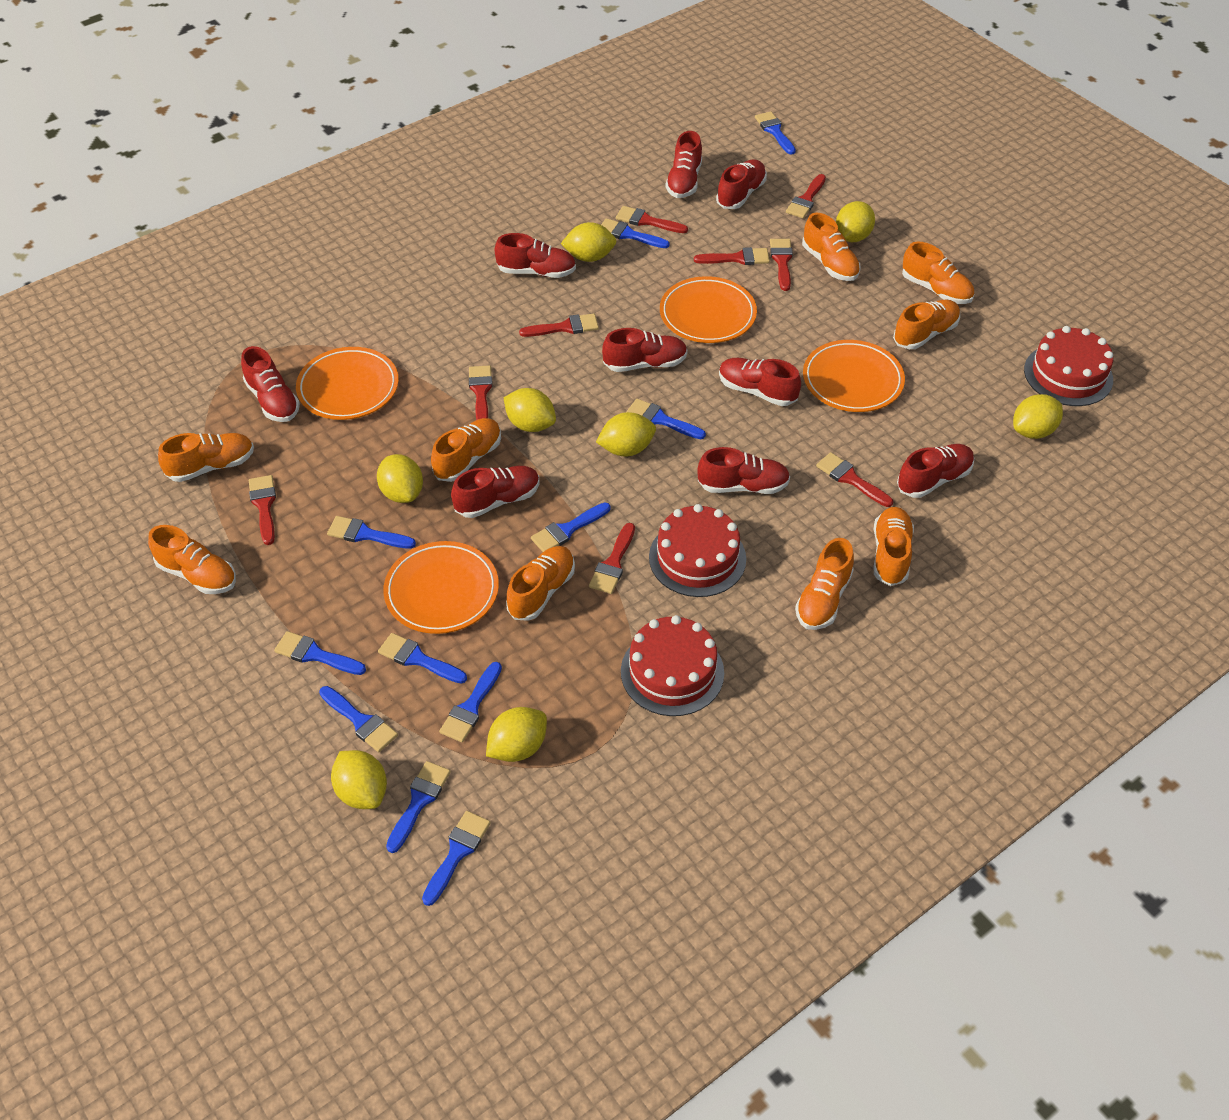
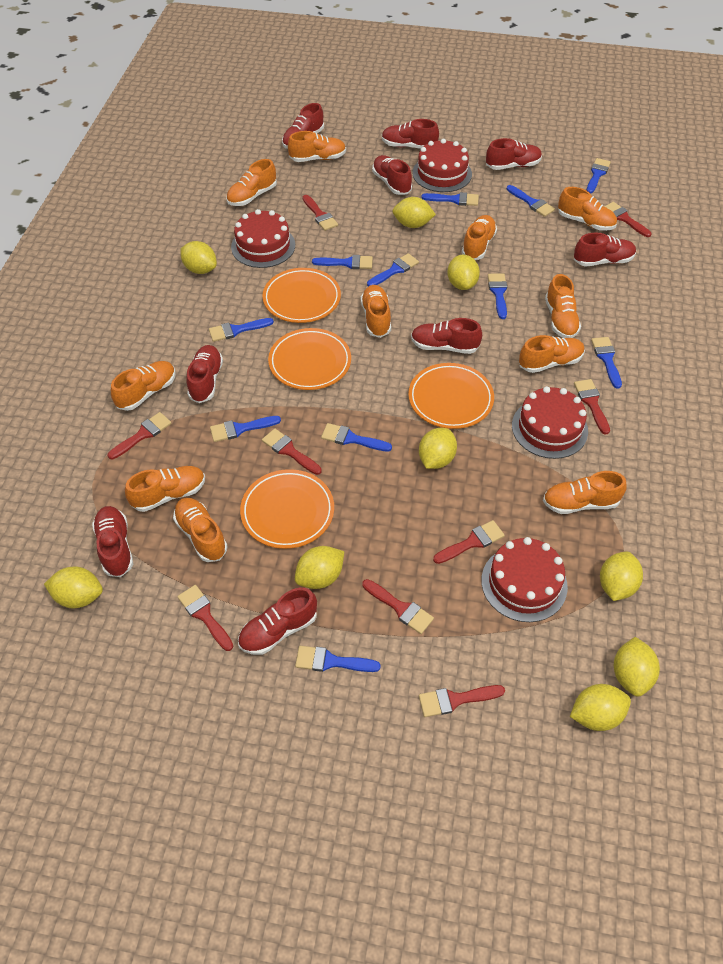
orange shoe: [148,525,236,594] [158,433,254,482] [431,418,501,482] [506,546,575,621] [795,538,854,630] [802,213,861,281] [874,507,914,586] [893,300,960,349] [902,241,974,304] = 9 -> [111,361,176,411] [125,466,205,512] [173,498,227,562] [226,159,277,206] [288,131,346,162] [361,285,391,338] [462,215,497,260] [519,335,585,373] [543,471,627,514] [545,274,581,338] [558,187,617,231] = 11
red cake: [621,615,724,716] [649,504,746,597] [1024,326,1113,406] = 3 -> [231,209,295,268] [412,139,472,192] [481,537,568,622] [512,386,588,459] = 4
yellow lemon: [331,750,387,809] [377,454,423,503] [486,707,547,762] [504,388,556,432] [561,222,617,262] [596,412,656,456] [836,201,875,242] [1013,394,1063,439] = 8 -> [44,566,103,608] [180,241,217,274] [295,546,344,589] [392,197,436,228] [419,428,457,469] [447,255,480,290] [570,684,631,731] [600,552,643,601] [614,637,660,697] = 9

